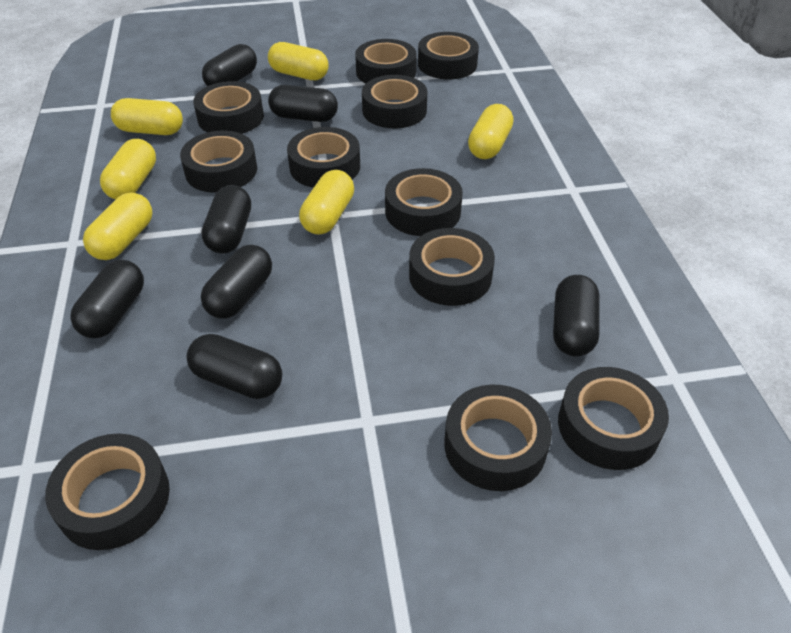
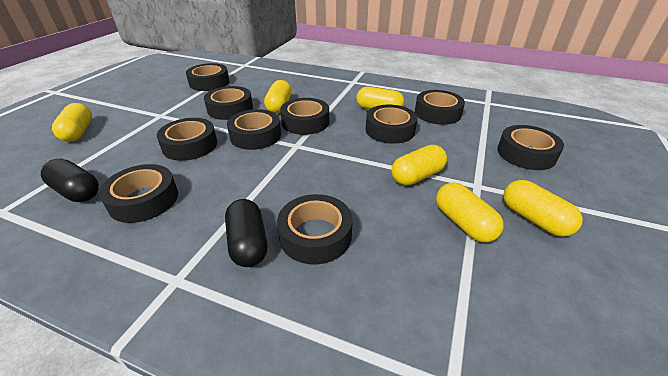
black capsule: [70,260,144,338] [186,334,282,399] [201,245,272,319] [202,44,257,86] [202,185,251,254] [268,85,338,122] [553,275,600,357] = 7 -> [41,159,99,202] [225,199,267,267] = 2
black tape: [45,434,170,550] [180,131,257,193] [193,81,264,134] [287,127,360,188] [355,39,417,83] [362,75,427,128] [385,168,463,236] [409,228,495,306] [418,32,479,79] [444,385,552,491] [558,367,669,470] = 11 -> [99,164,178,223] [157,118,217,161] [186,63,230,91] [204,86,253,120] [227,109,281,150] [277,194,352,264] [280,98,329,135] [366,105,418,144] [415,90,465,125] [497,125,564,170] = 10

